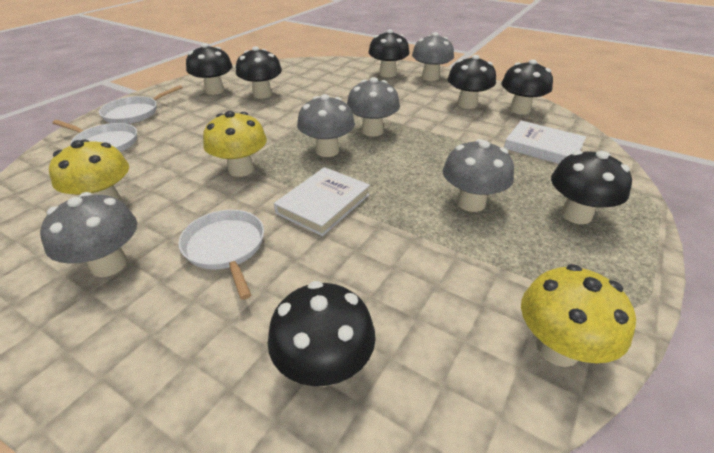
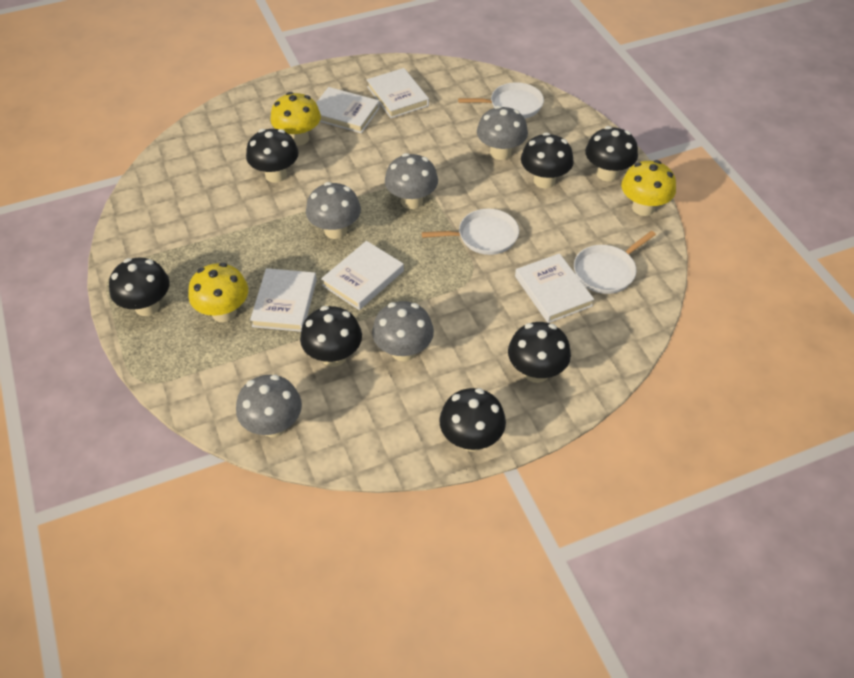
white book: [274,167,370,236] [504,121,586,164] = 2 -> [250,268,317,332] [316,87,380,133] [321,241,404,310] [367,68,429,118] [515,253,594,323] = 5

